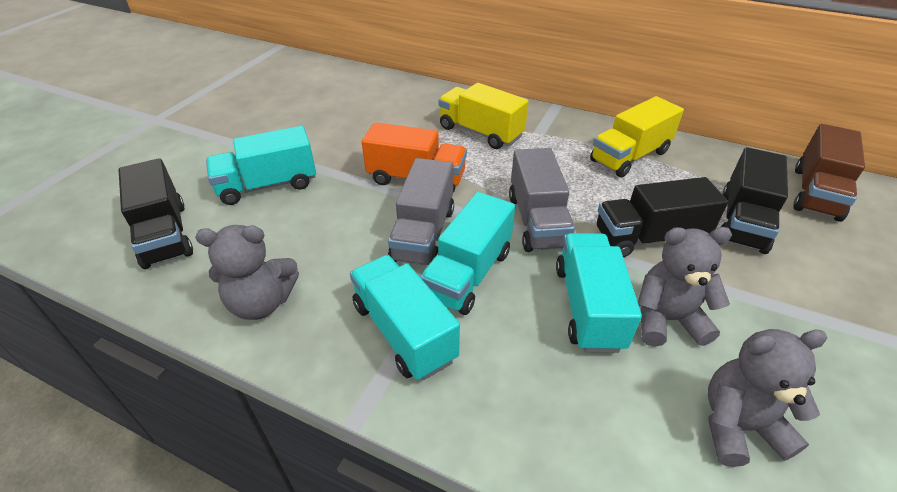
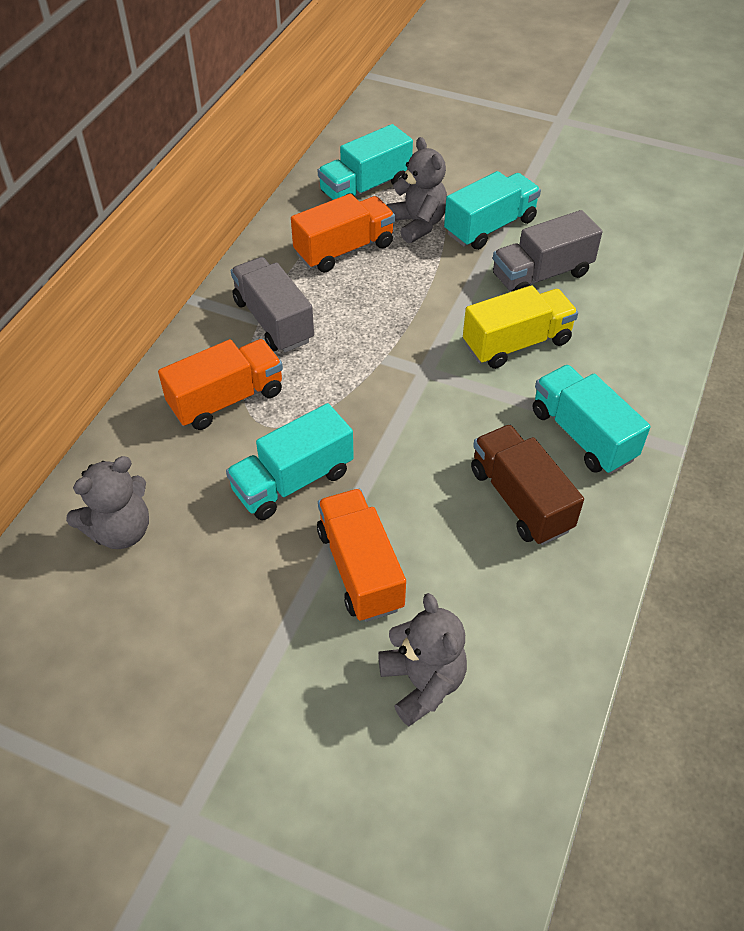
black truck: [118,158,193,269] [597,177,728,257] [721,147,788,254] = 3 -> none = 0
orange truck: [362,122,467,192] = 1 -> [158,339,283,430] [291,194,395,272] [317,489,406,622] = 3
yellow truck: [438,83,529,149] [590,96,684,177] = 2 -> [463,285,578,369] = 1

